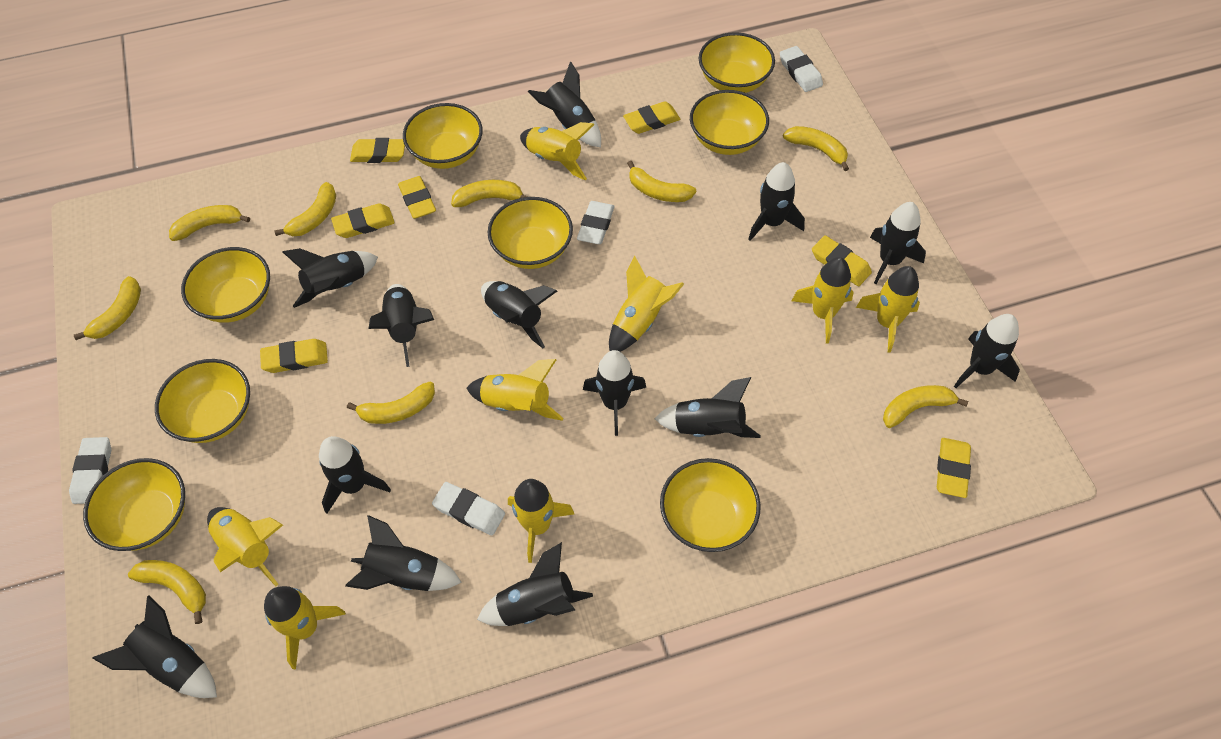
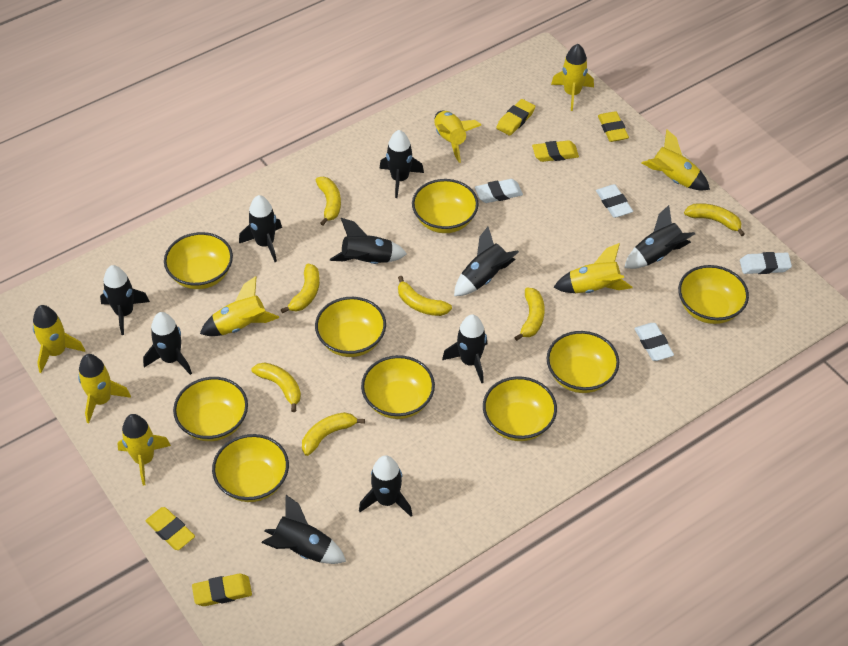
black rocket: [92,595,217,698] [282,248,378,308] [319,436,391,513] [345,515,462,591] [369,284,434,367] [477,542,593,626] [481,281,557,348] [528,61,601,147] [583,350,646,436] [655,377,761,438] [748,162,805,241] [870,202,926,284] [954,314,1020,388] = 13 -> [100,265,150,335] [143,312,192,375] [239,195,282,262] [262,495,346,564] [330,218,407,264] [359,455,412,517] [379,130,424,198] [442,314,487,383] [454,227,519,296] [624,205,695,269] = 10
yellow banana: [74,276,141,340] [128,560,206,624] [169,205,250,241] [274,182,336,236] [347,382,435,424] [451,180,527,207] [627,161,696,202] [783,126,849,171] [883,385,968,428] = 9 -> [252,362,301,412] [281,264,320,313] [302,412,365,456] [316,177,341,225] [398,276,452,316] [514,288,545,341] [684,203,745,236] = 7
yellow bowl: [83,458,185,551] [155,359,250,443] [181,247,270,322] [403,103,483,169] [488,197,573,269] [660,458,761,552] [690,90,769,155] [699,32,775,93] = 8 -> [164,232,233,289] [173,377,248,441] [212,434,289,502] [315,297,386,357] [361,355,435,419] [412,179,479,233] [483,376,557,441] [547,331,619,393] [678,265,749,324] = 9
yellow eraser: [260,339,328,373] [331,203,395,238] [350,138,405,163] [398,176,436,219] [623,101,680,134] [812,235,872,286] [937,438,971,498] = 7 -> [145,507,195,550] [192,574,252,606] [496,99,535,136] [532,140,579,162] [598,111,629,142] = 5

